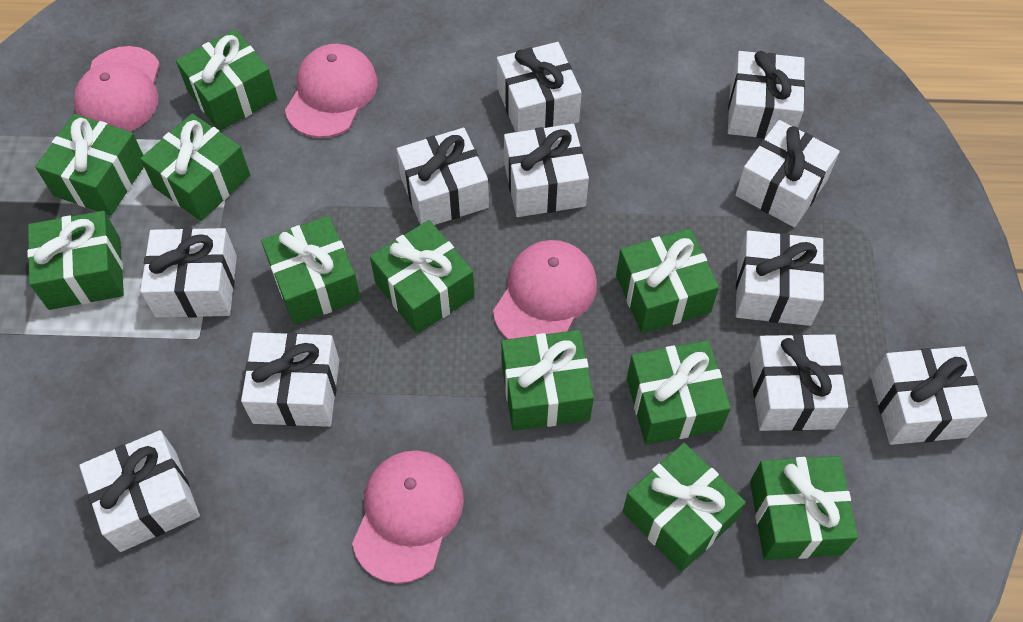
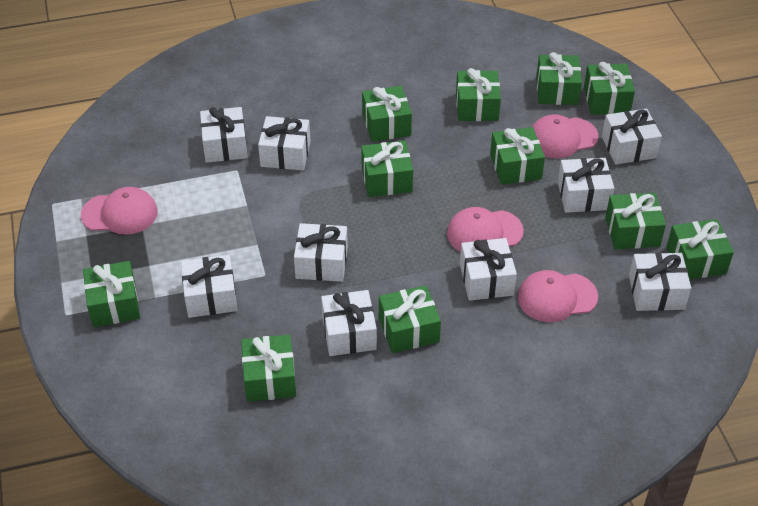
white gift: [79,430,200,552] [140,228,237,318] [241,332,339,427] [397,128,489,225] [497,42,582,132] [504,124,589,217] [728,51,805,139] [736,120,840,227] [736,230,825,326] [750,334,848,431] [871,346,987,445] = 11 -> [181,255,237,318] [200,107,248,163] [258,116,311,170] [294,223,348,282] [321,290,377,356] [460,238,517,301] [558,158,614,213] [602,109,662,165] [629,253,691,311] = 9

